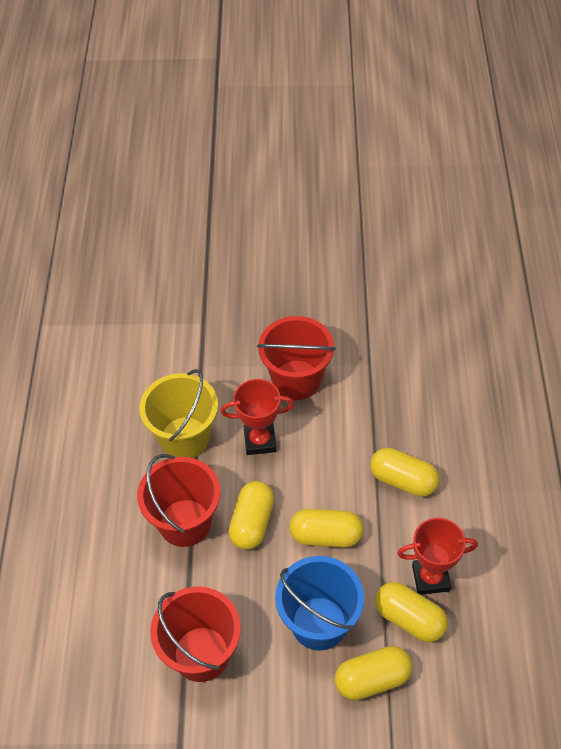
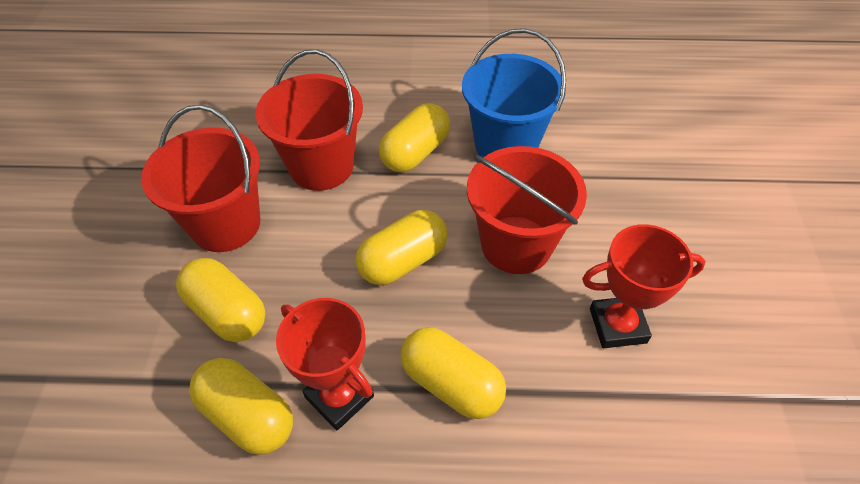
yellow bucket: [139,369,218,458] = 1 -> none = 0

